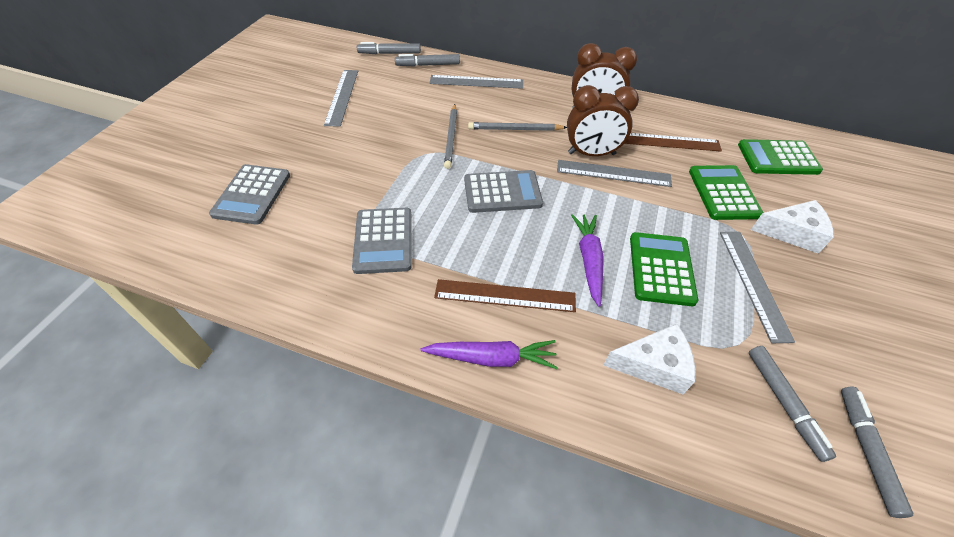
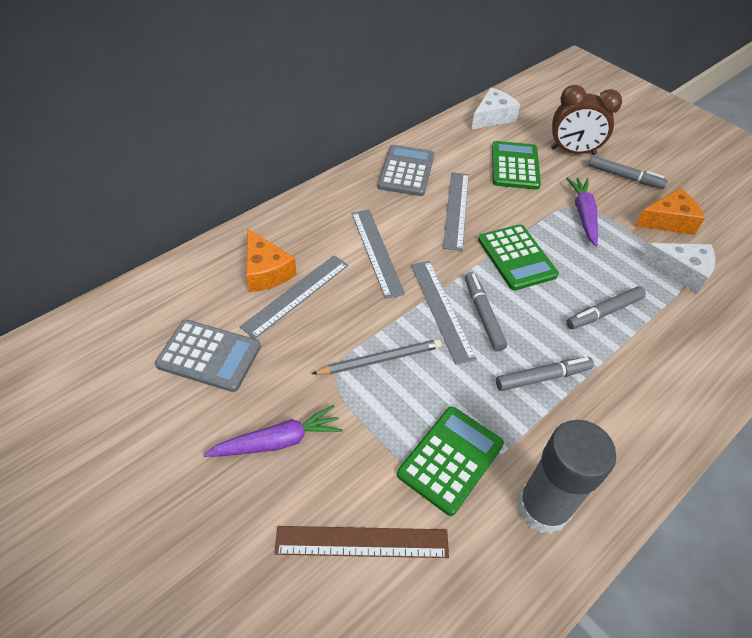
brown clock: [567,85,639,156] [572,43,637,108] = 2 -> [551,85,622,155] = 1
brown ruler: [434,279,576,312] [624,133,722,152] = 2 -> [274,526,449,558] = 1
grey calculator: [209,164,290,225] [352,208,411,274] [464,170,543,213] = 3 -> [155,320,261,392] [378,145,434,196] = 2
grey glue stick: none = 0 -> [517,420,616,534] = 1
grey pencil: [444,104,457,169] [468,122,567,131] = 2 -> [312,339,442,375] = 1
orange cheese: none = 0 -> [246,229,297,292] [635,188,705,235] = 2

